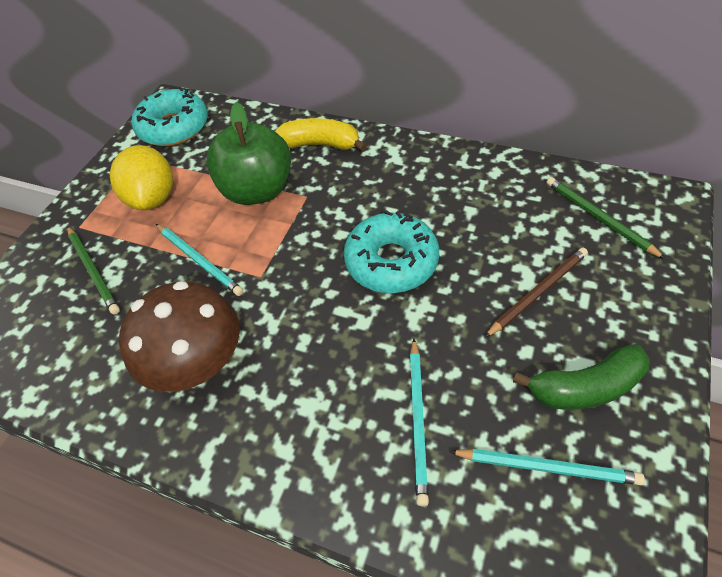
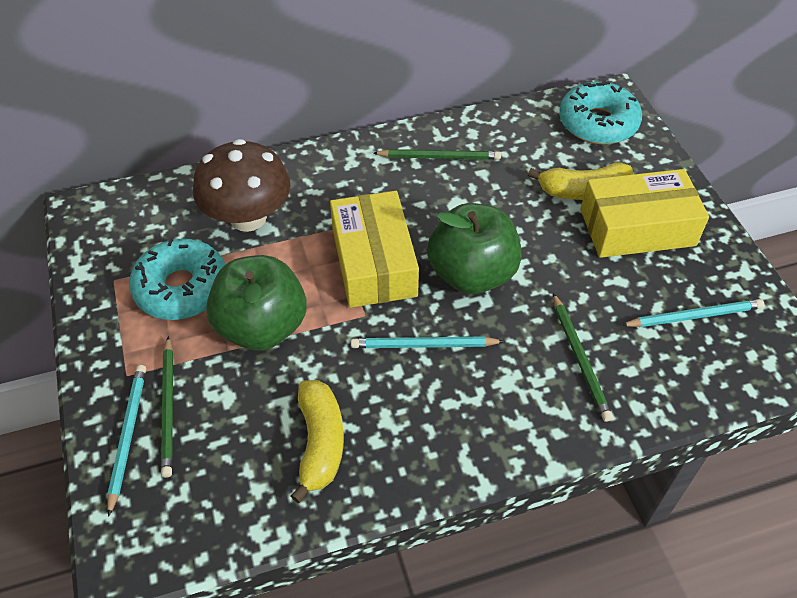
brown pencil: [484,247,588,338] = 1 -> none = 0
green apple: [206,102,291,205] = 1 -> [206,255,307,351] [427,203,522,294] = 2
green banana: [513,344,650,410] = 1 -> none = 0
green pencil: [67,226,120,314] [546,177,666,259] = 2 -> [161,336,173,478] [373,149,501,160] [553,293,613,422] = 3
yellow banana: [275,118,367,152] = 1 -> [291,380,344,503] [528,162,634,200] = 2
yellow box: none = 0 -> [330,191,419,308] [580,169,709,258] = 2
yellow lemon: [110,145,173,210] = 1 -> none = 0

